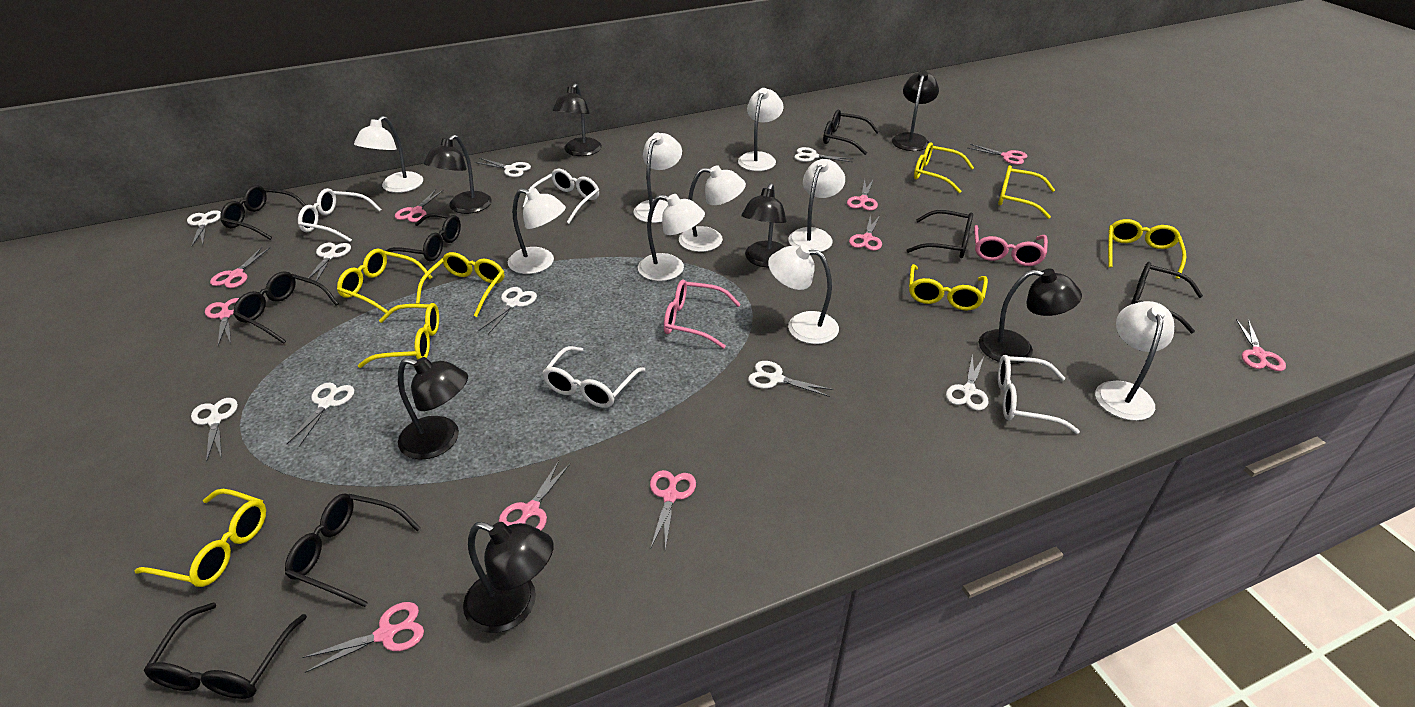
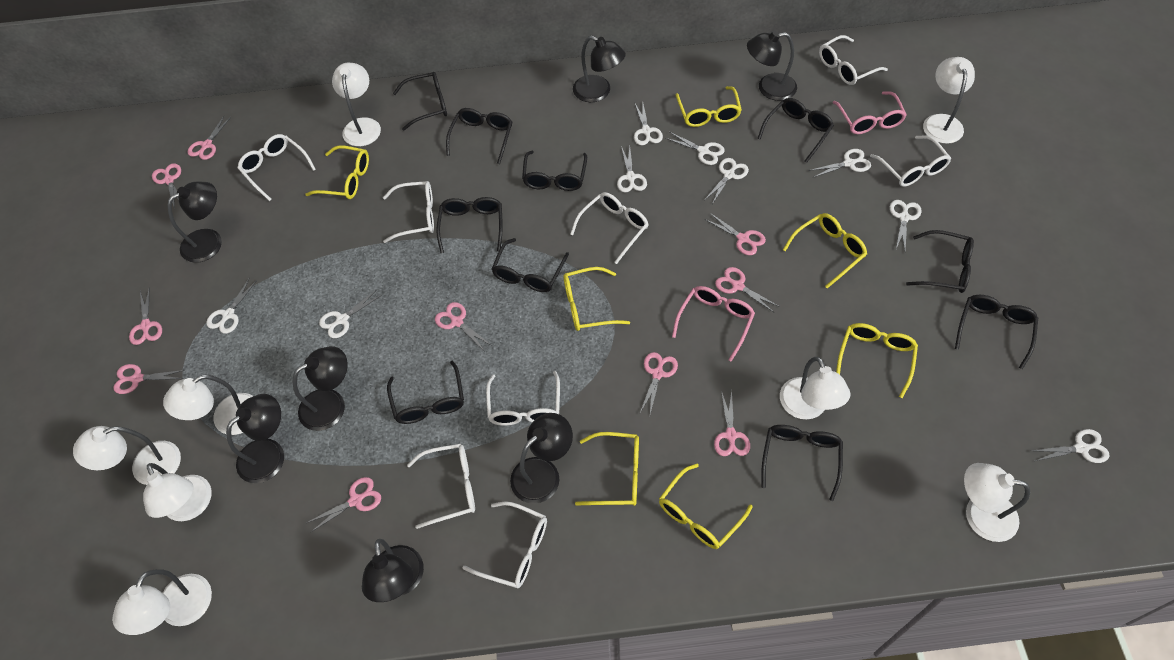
black glasses: [144,602,307,699] [220,185,306,240] [233,271,339,344] [285,493,421,607] [386,213,461,262] [823,110,879,155] [906,210,973,258] [1131,262,1203,333] = 8 -> [387,361,464,424] [393,72,447,131] [436,197,503,253] [446,108,512,164] [492,238,569,292] [522,151,587,191] [758,98,834,163] [761,425,843,501] [906,230,974,293] [955,295,1038,369] = 10
white glasses: [298,188,382,242] [523,169,599,224] [542,346,645,408] [998,355,1080,434] = 4 -> [237,134,316,201] [383,181,434,243] [407,444,475,529] [463,501,547,588] [486,371,560,426] [570,192,649,264] [819,35,888,85] [870,135,951,187] = 8
white lamp: [354,116,423,193] [508,188,566,274] [633,133,682,223] [638,194,705,281] [679,165,746,252] [738,88,784,171] [768,244,839,344] [788,159,845,252] [1095,301,1174,421] = 9 -> [73,426,181,485] [112,569,212,635] [143,463,212,521] [163,374,253,435] [332,63,381,146] [780,357,851,419] [923,57,975,144] [964,463,1030,542] = 8
yellow glasses: [134,489,266,587] [337,248,433,313] [358,303,439,368] [416,252,504,317] [909,264,988,311] [914,142,974,193] [998,165,1055,219] [1108,219,1186,279] = 8 -> [305,145,369,199] [563,267,630,331] [575,432,639,506] [659,464,753,549] [676,86,742,127] [783,213,867,288] [836,323,918,398] = 7

